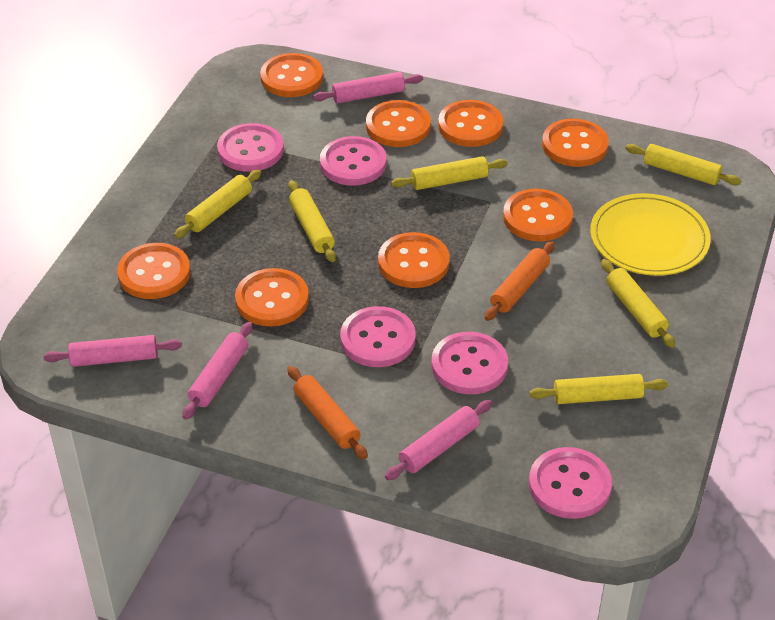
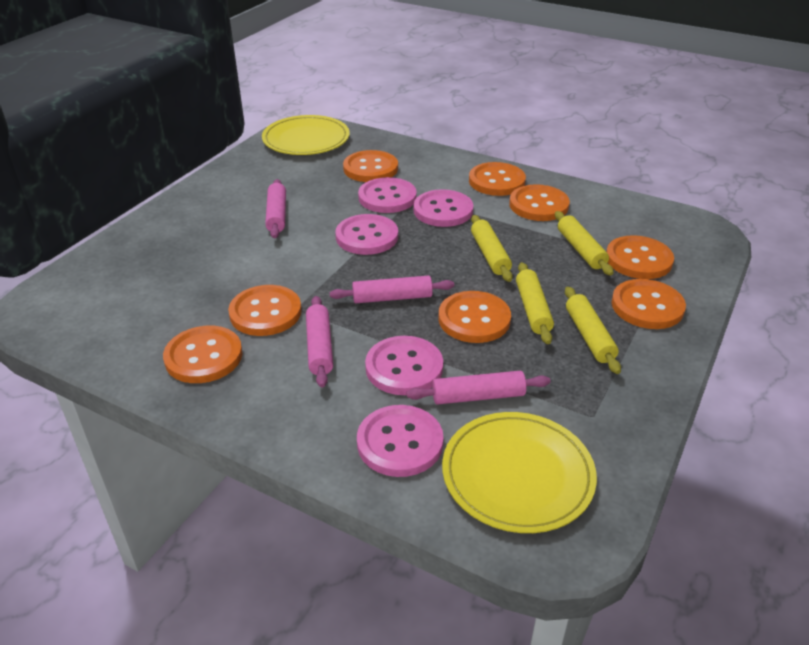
orange rolling pin: [287,366,368,459] [485,241,555,321] = 2 -> none = 0
yellow plate: [590,193,711,276] = 1 -> [262,115,350,155] [442,412,597,533] = 2
yellow rolling pin: [174,170,261,238] [288,180,336,262] [391,156,508,190] [529,374,668,404] [601,259,675,348] [625,144,742,185] = 6 -> [471,215,513,282] [516,262,554,344] [555,211,614,276] [565,287,621,374] = 4

